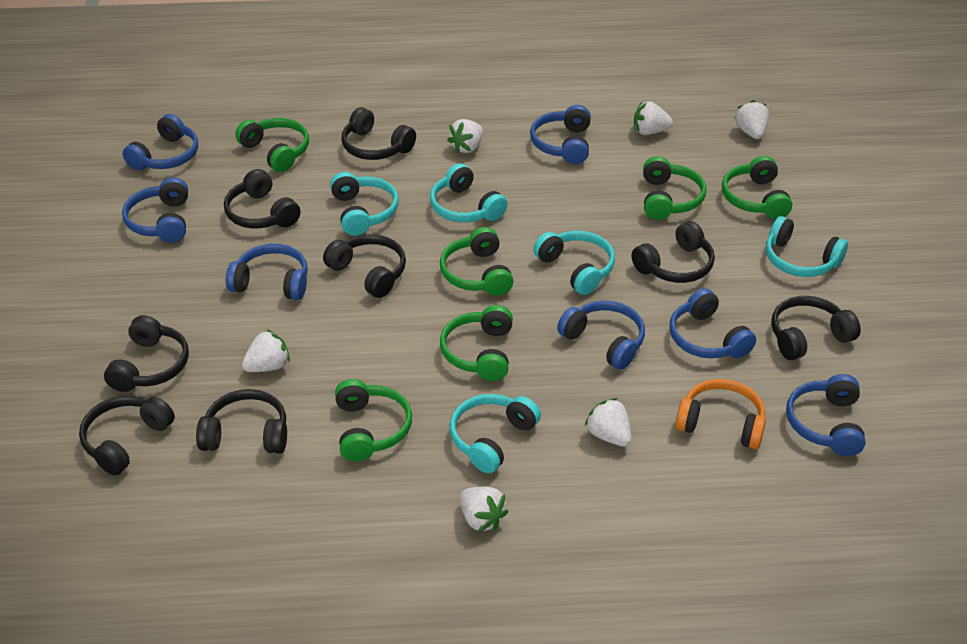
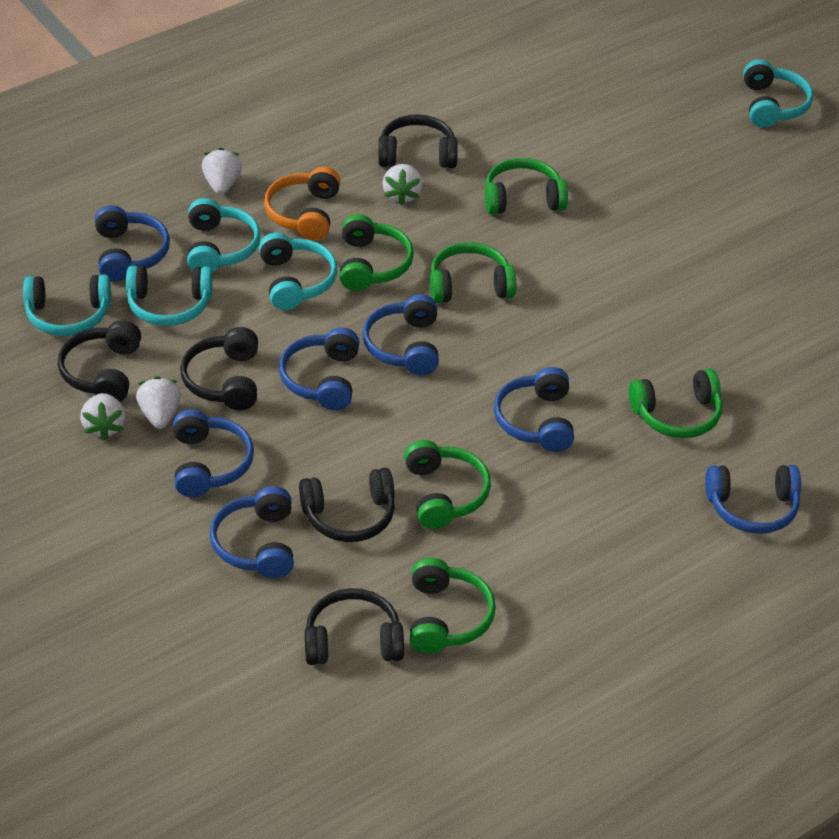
black headphones: [79,396,175,475] [104,315,189,392] [196,389,287,454] [224,169,300,229] [323,234,406,298] [342,107,416,160] [631,221,715,283] [771,296,861,360] = 8 -> [58,320,141,402] [180,327,258,410] [299,468,395,542] [305,588,404,665] [378,114,458,168] = 5
white strawberry: [242,329,290,372] [447,119,483,153] [460,487,509,532] [585,398,632,447] [634,101,673,135] [735,100,769,139] = 6 -> [80,393,126,440] [136,376,181,429] [202,148,242,195] [383,164,423,206] = 4

